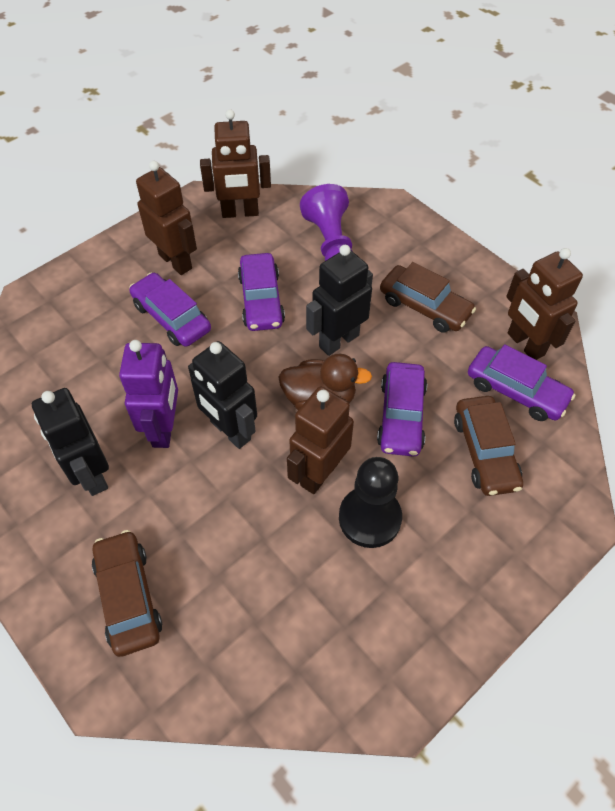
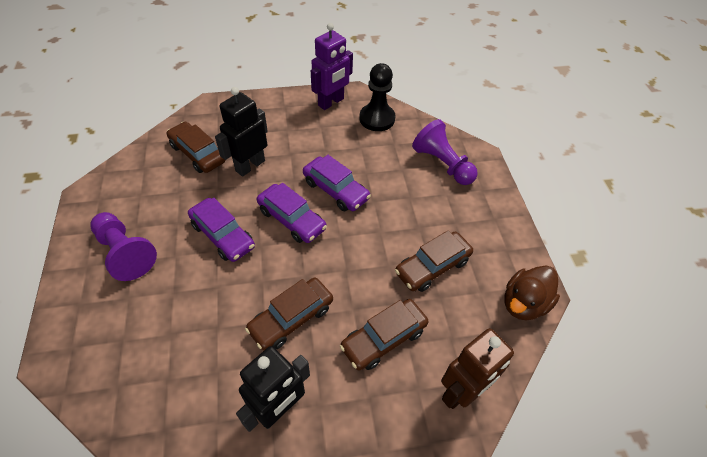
black robot: [32,388,109,496] [188,341,257,449] [306,245,373,356] = 3 -> [215,87,268,177] [236,346,310,432] = 2
brown car: [92,530,162,657] [380,262,476,333] [454,396,523,496] = 3 -> [167,122,225,173] [245,278,333,351] [340,299,429,371] [395,230,473,292] = 4
brown robot: [136,161,197,275] [200,109,271,218] [287,386,354,494] [506,248,583,360] = 4 -> [441,328,514,409] = 1
purple car: [129,272,211,347] [238,253,285,331] [377,362,427,457] [468,344,576,421] = 4 -> [188,198,255,262] [257,183,327,243] [303,155,371,211] = 3
purple pawn: [300,184,352,261] = 1 -> [90,212,157,281] [412,119,478,185] = 2

